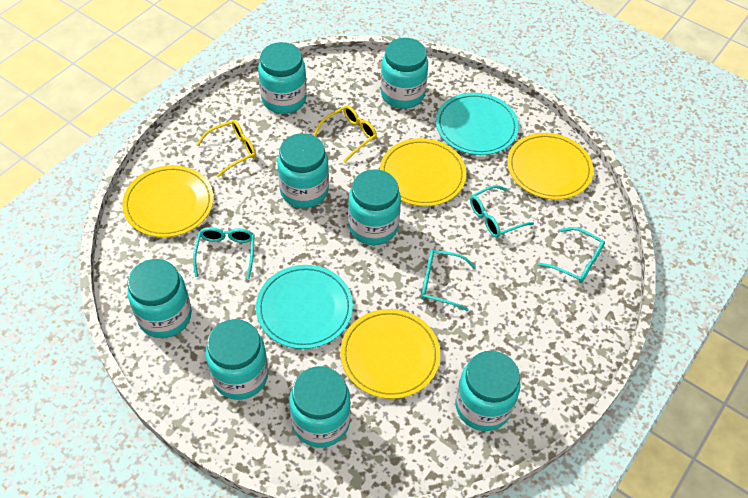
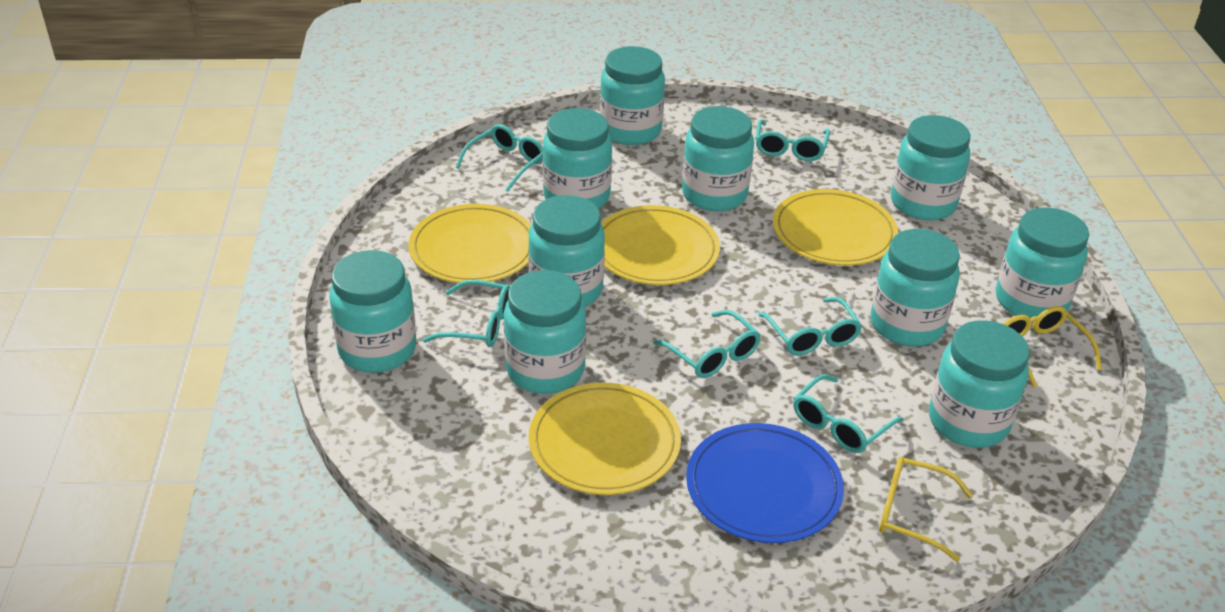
blue plate: none = 0 -> [686,423,844,543] = 1
turquoise glasses: [193,227,255,279] [421,250,476,311] [470,185,534,238] [538,227,605,283] = 4 -> [423,280,510,347] [456,124,543,192] [653,310,761,378] [756,119,830,161] [758,297,862,356] [793,374,903,453] = 6
turquoise jar: [127,259,192,338] [205,319,269,400] [258,42,307,114] [277,133,329,208] [289,366,351,448] [348,169,401,245] [381,38,428,109] [455,351,521,431] = 8 -> [329,250,416,373] [504,270,586,394] [528,195,605,307] [543,108,612,209] [600,46,665,145] [682,106,754,211] [870,229,960,347] [891,115,970,220] [929,320,1030,448] [996,207,1089,322] = 10
turquoise plate: [256,265,353,349] [436,93,519,155] = 2 -> none = 0

